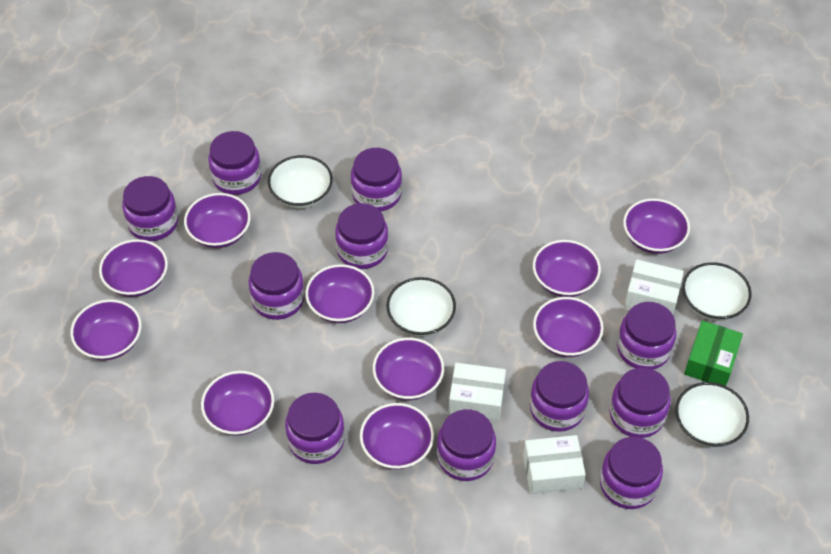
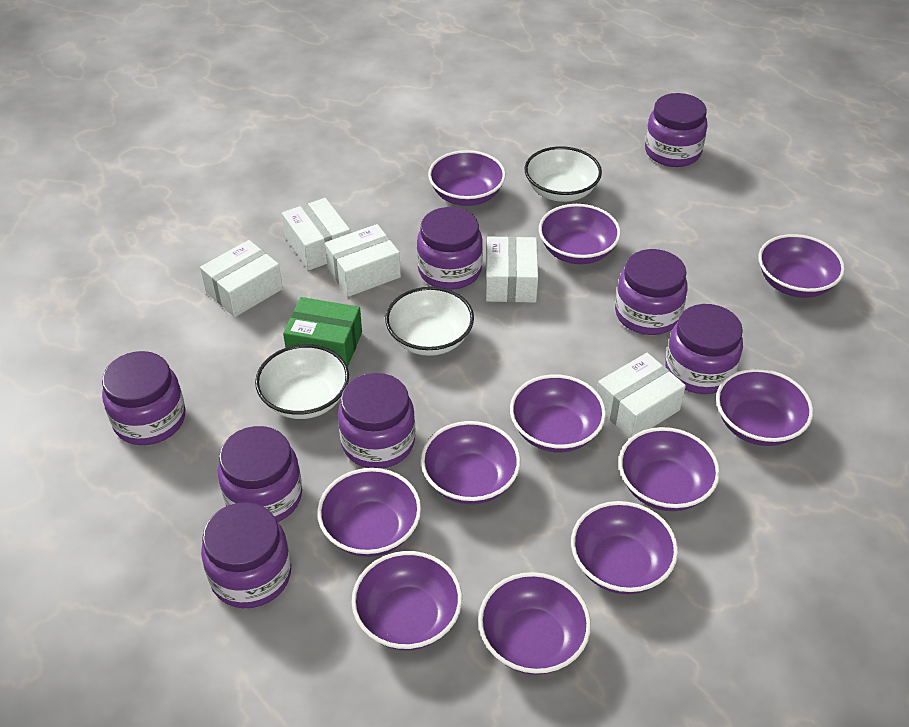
purple bowl: [70,299,142,360] [99,239,168,297] [184,193,251,248] [201,371,274,436] [305,264,374,323] [360,403,434,470] [373,338,444,400] [533,240,601,297] [533,297,604,357] [623,198,690,254] = 10 -> [317,468,421,557] [351,551,462,650] [421,421,520,504] [428,150,506,206] [478,572,591,675] [510,374,606,453] [539,204,621,264] [571,501,678,594] [619,427,720,511] [716,368,813,446] [758,234,845,298] = 11
purple jar: [122,176,178,241] [208,131,261,195] [248,252,304,320] [285,393,345,464] [335,203,388,269] [351,148,402,212] [437,409,496,481] [530,361,589,432] [600,437,663,509] [609,367,671,438] [617,302,676,370] = 11 -> [102,351,186,445] [201,502,291,608] [218,426,302,522] [338,373,415,468] [417,207,483,290] [615,249,688,335] [645,93,708,167] [665,304,743,394] = 8
white bowl: [268,155,333,209] [386,277,456,337] [675,382,749,447] [682,262,752,321] = 4 -> [255,344,349,419] [385,287,474,356] [525,146,602,202] = 3
white box: [449,363,506,421] [523,435,586,494] [624,259,684,314] = 3 -> [200,240,283,317] [282,198,350,270] [325,224,401,297] [486,236,538,303] [597,353,686,438] = 5

